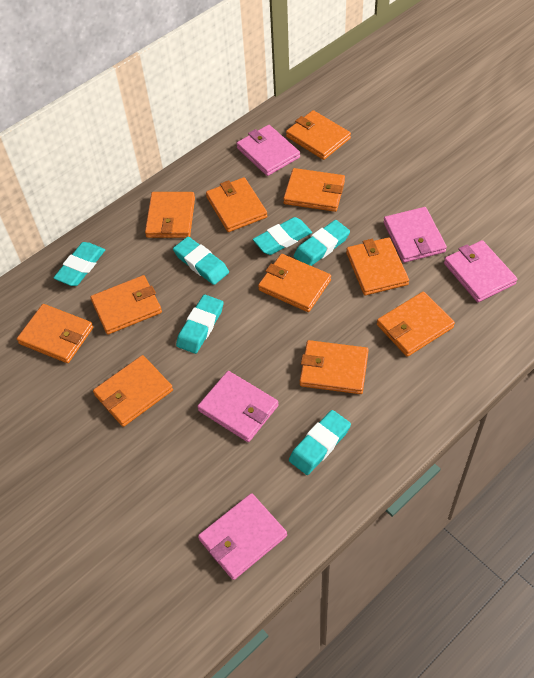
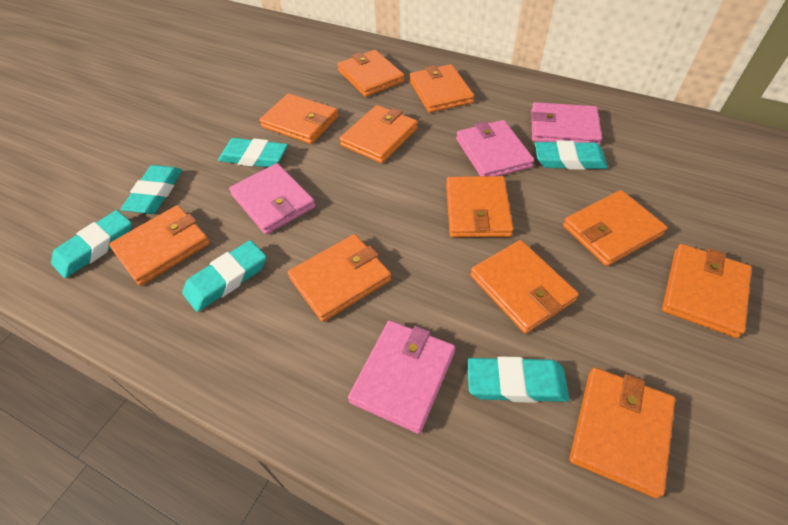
pink wallet: [197,371,279,442] [198,493,287,580] [236,125,300,176] [384,207,447,263] [444,240,517,302] = 5 -> [229,163,315,235] [348,320,455,434] [456,120,534,176] [531,102,602,145] = 4

